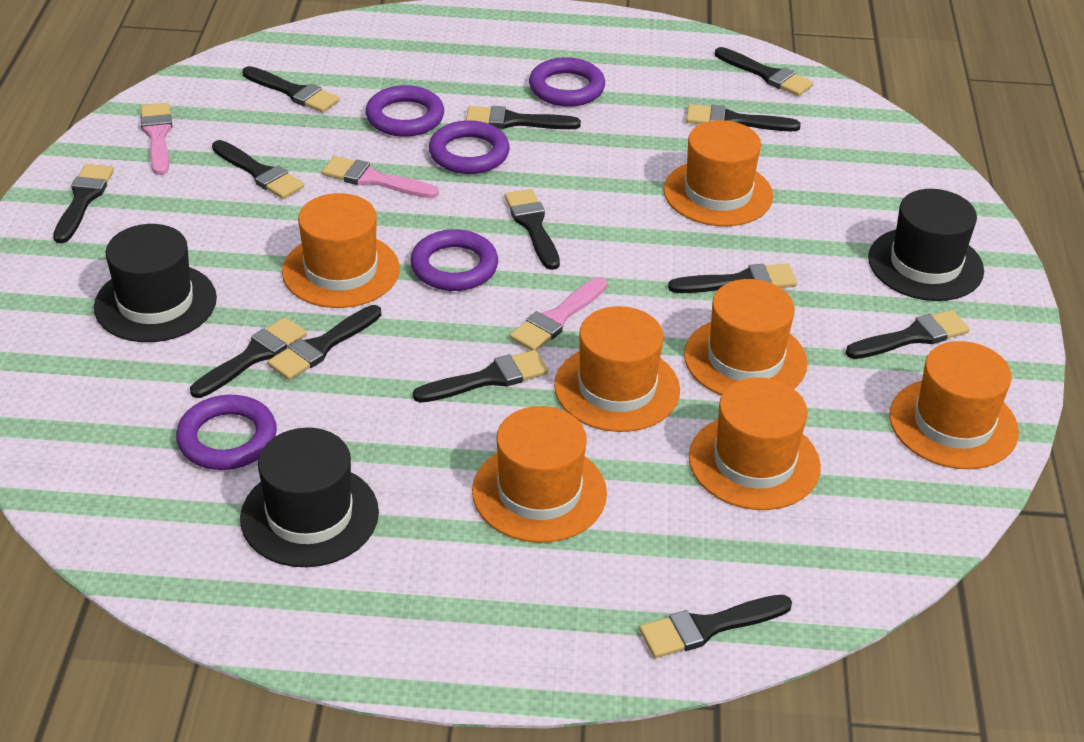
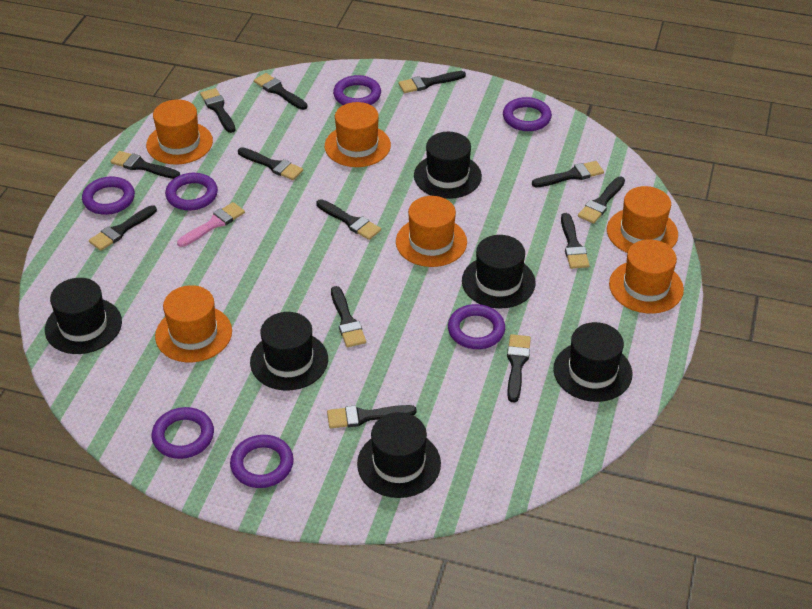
black hat: [94,224,217,342] [240,428,379,567] [868,189,984,301] = 3 -> [45,278,122,354] [250,312,328,391] [357,412,441,498] [414,132,482,199] [462,235,536,308] [553,322,632,402] = 6
orange hat: [282,193,400,308] [472,406,607,543] [554,306,680,432] [664,120,773,226] [684,279,807,396] [689,378,821,510] [889,341,1019,469] = 7 -> [146,99,213,165] [155,285,232,362] [325,102,391,167] [396,196,467,267] [607,186,678,253] [609,240,684,313] = 6
pink brush: [141,103,172,175] [322,156,439,198] [510,277,607,351] = 3 -> [177,202,245,247] = 1
purple ring: [176,395,277,470] [366,85,444,137] [410,229,498,291] [429,120,510,174] [529,57,605,107] = 5 -> [82,176,135,215] [152,407,214,459] [165,173,218,211] [230,435,294,488] [333,75,381,105] [448,304,505,349] [503,97,552,131] = 7

